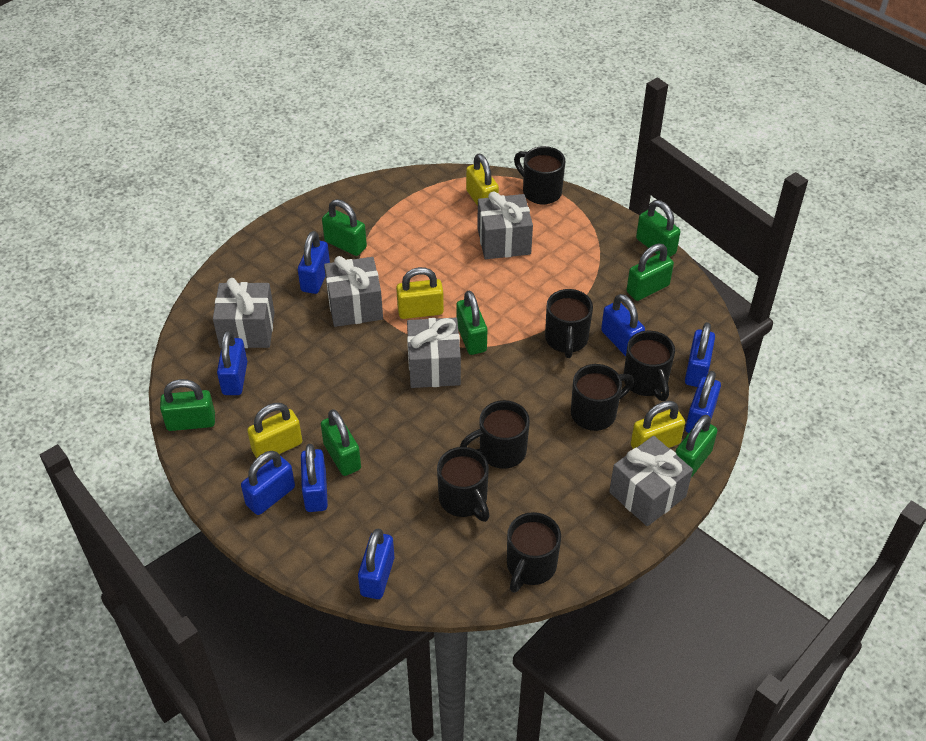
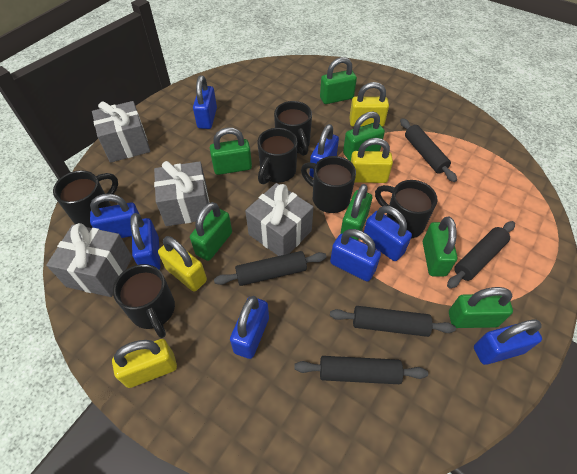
black mug: [437,447,490,522] [460,400,530,469] [507,512,561,593] [514,146,565,204] [545,289,593,358] [571,364,634,431] [624,331,675,401] = 7 -> [53,170,118,228] [113,264,175,338] [258,128,298,184] [274,101,312,156] [301,156,356,213] [375,180,437,238] = 6
black rolling pin: none = 0 -> [214,251,327,286] [294,356,428,384] [330,306,456,337] [400,118,457,182] [447,221,515,289] = 5
grey gift: [213,278,275,348] [324,256,383,327] [407,318,461,388] [477,192,533,259] [609,436,693,526] = 5 -> [46,223,132,297] [92,101,151,163] [154,161,210,226] [245,183,314,256] = 4

